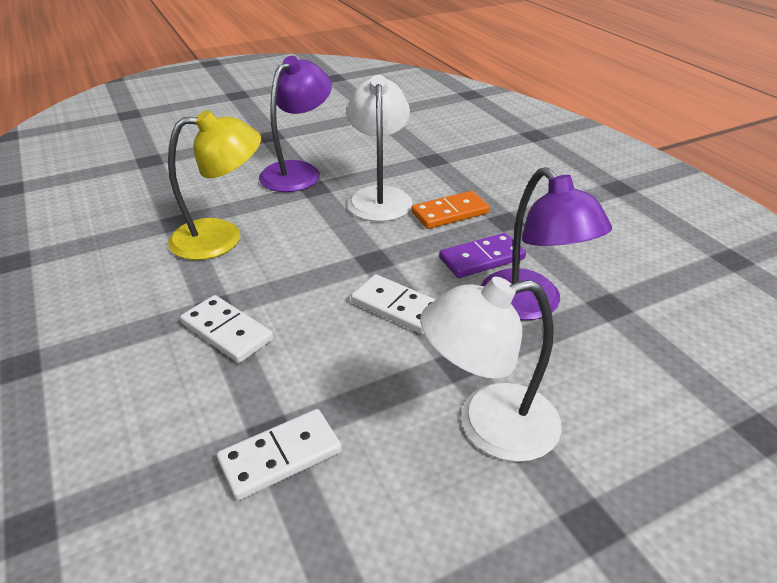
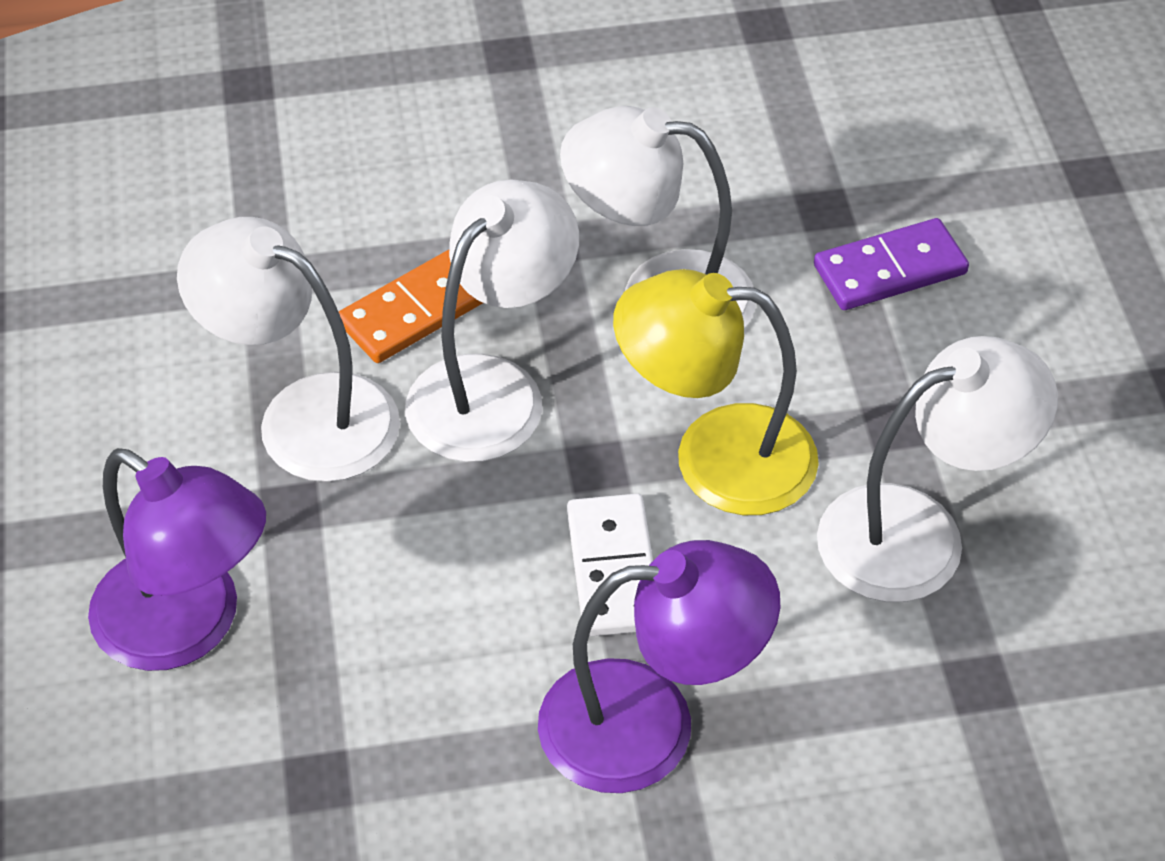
white domino: [180,295,273,363] [217,409,342,500] [351,274,436,334] = 3 -> [567,494,653,637] = 1
white lamp: [347,75,413,222] [420,277,562,462] = 2 -> [177,217,400,482] [405,180,579,462] [560,106,756,328] [817,336,1058,602] = 4

